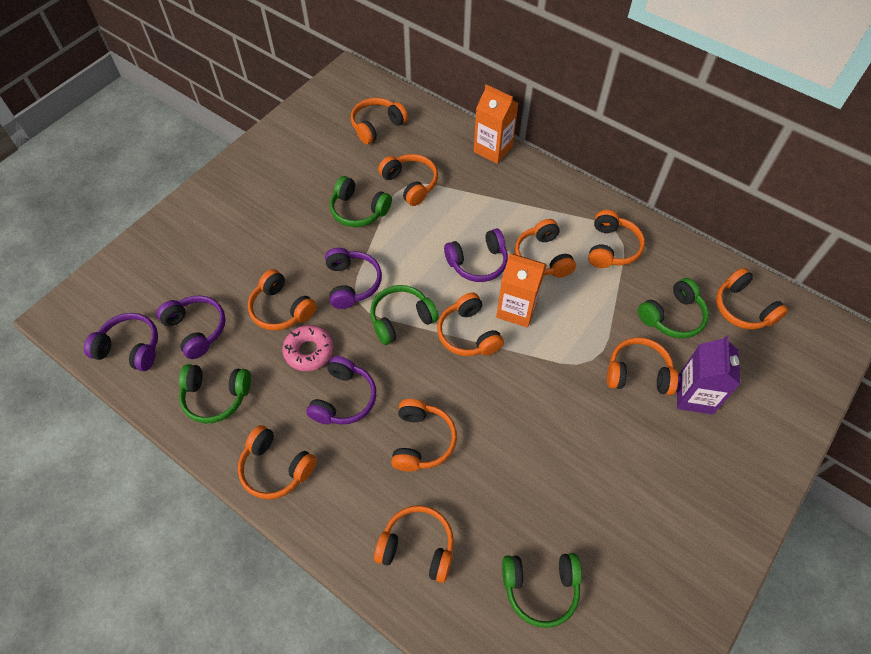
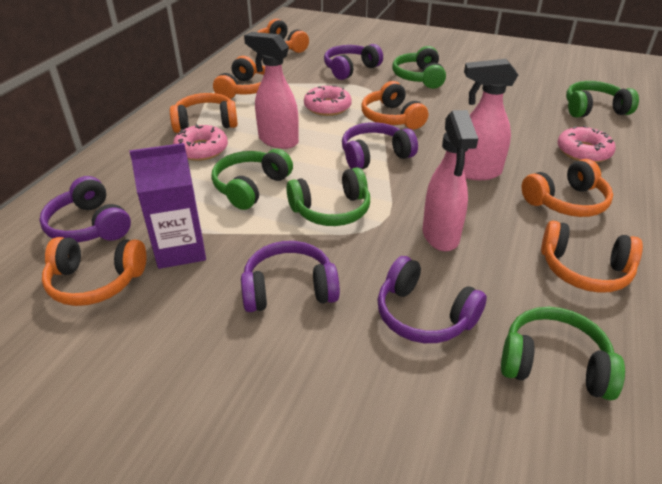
orange carton: [474,84,518,164] [496,254,547,328] = 2 -> none = 0
orange headphones: [238,425,317,499] [248,269,317,331] [351,98,408,144] [374,505,454,583] [378,154,438,206] [391,399,457,472] [437,293,504,356] [515,219,576,278] [588,210,645,268] [607,338,678,395] [716,268,788,330] = 11 -> [42,237,146,306] [170,93,238,133] [213,56,265,99] [257,19,309,53] [361,81,428,129] [522,159,613,217] [541,221,643,293] = 7
pink donut: [282,325,334,371] = 1 -> [173,124,228,161] [304,85,352,116] [557,126,616,163] = 3
pink spray bottle: none = 0 -> [244,32,299,149] [423,110,478,251] [463,59,518,180] = 3

